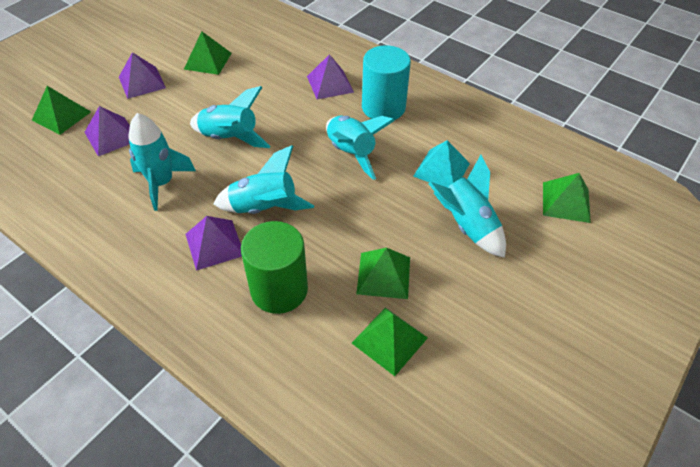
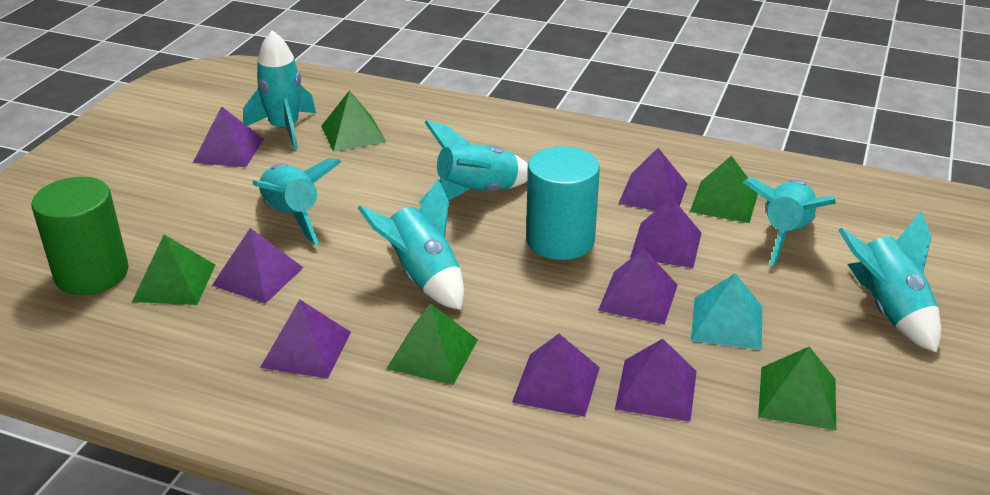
purple pyramid: [84,106,130,157] [119,52,166,99] [186,216,242,271] [307,54,354,99] = 4 -> [193,106,264,167] [212,228,304,304] [260,299,351,378] [512,334,600,417] [598,248,678,325] [615,339,697,422] [618,148,687,211] [630,198,701,268] = 8
turquoise rocket: [128,113,196,211] [190,86,271,148] [214,145,314,214] [326,116,395,180] [428,155,506,258] = 5 -> [243,30,316,150] [253,159,341,245] [358,178,464,310] [418,120,528,205] [743,178,836,266] [838,211,941,352] = 6

